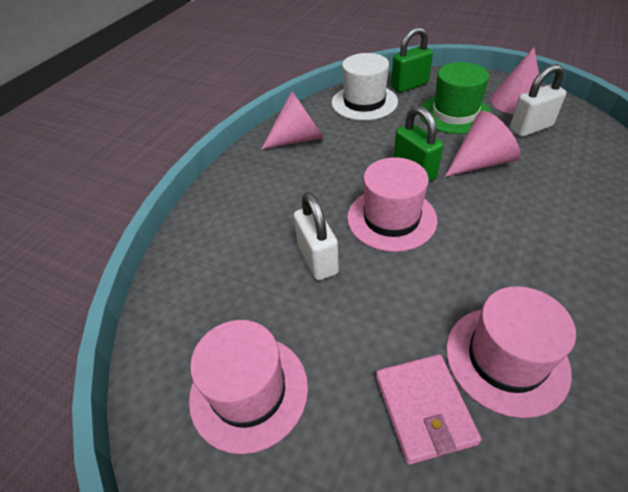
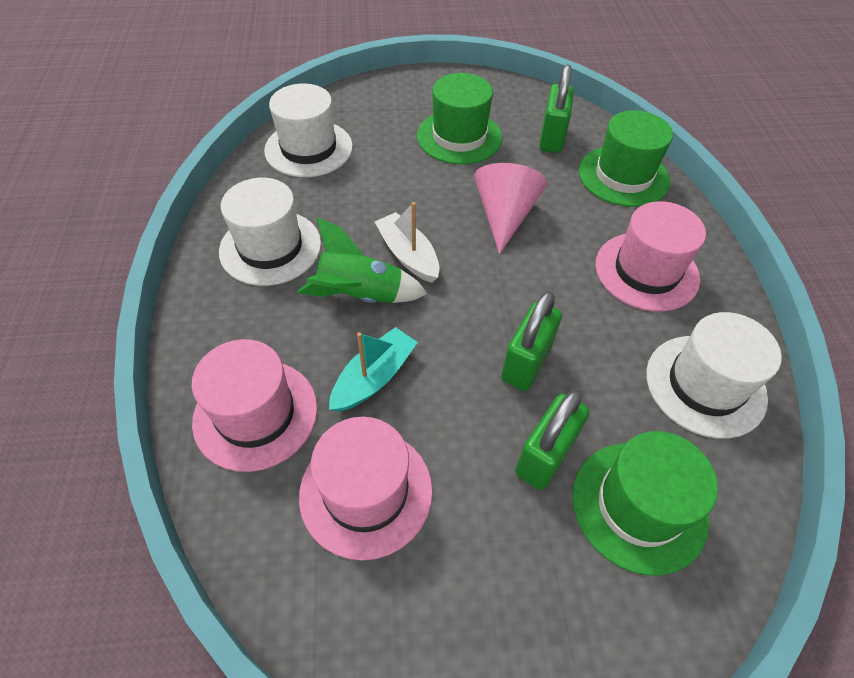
green hat: [420,62,492,134] = 1 -> [417,73,502,164] [572,431,718,576] [579,110,673,207] = 3
green padlock: [391,27,433,92] [394,106,443,182] = 2 -> [501,291,562,391] [515,390,589,490] [539,65,574,153] = 3
green rocket: none = 0 -> [297,217,427,303] = 1
pink cone: [262,91,323,149] [445,111,520,177] [490,47,541,114] = 3 -> [474,163,548,254] = 1
pink wallet: [376,354,481,465] = 1 -> none = 0
turquoise boat: none = 0 -> [329,327,418,412] = 1
white boat: none = 0 -> [375,202,440,283] = 1
white hat: [332,53,398,121] = 1 -> [219,178,321,286] [264,84,353,177] [646,312,782,439] = 3
white padlock: [294,192,339,280] [509,64,566,137] = 2 -> none = 0

